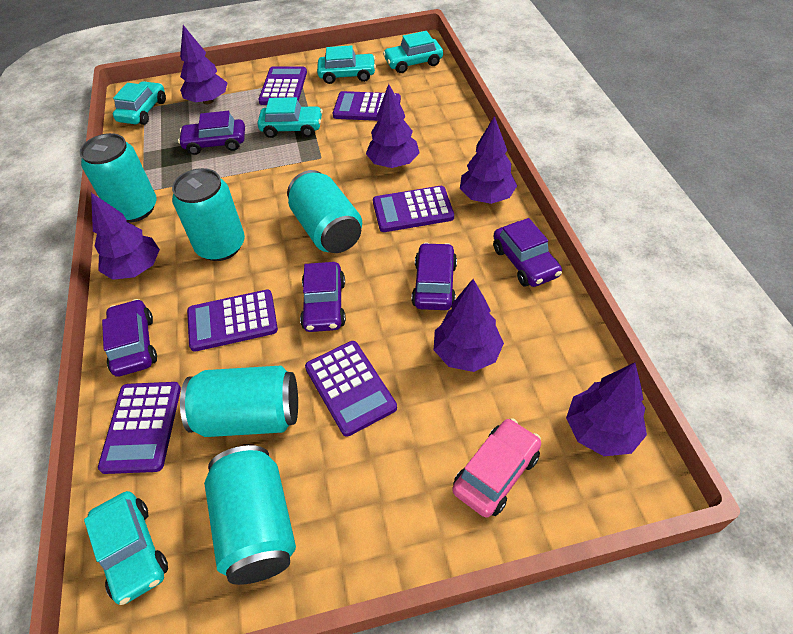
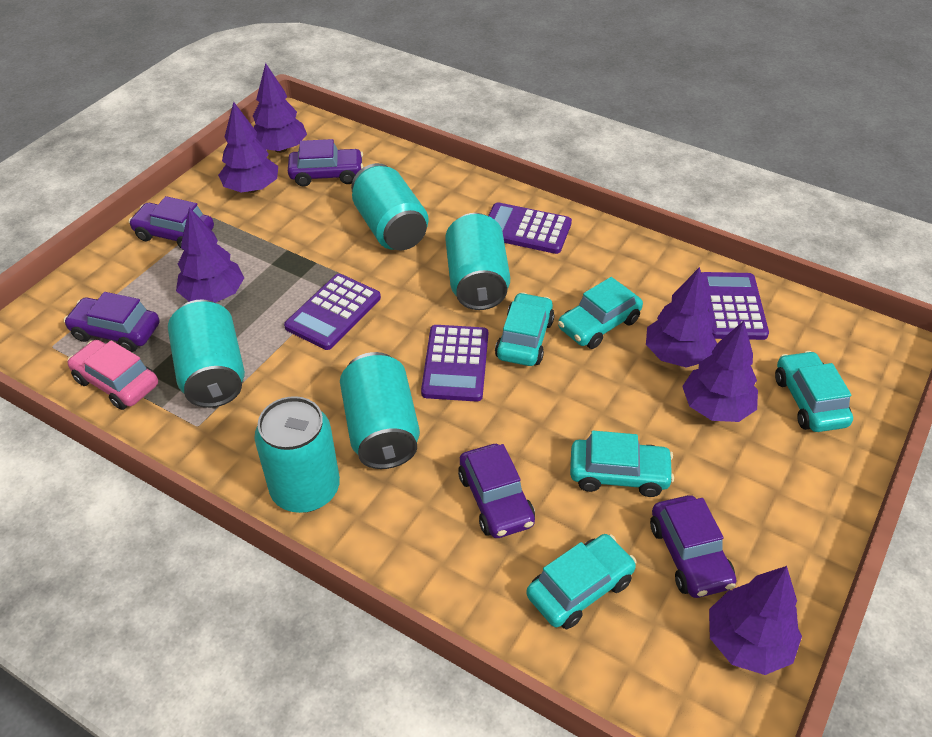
purple calculator: [98,382,181,474] [187,290,278,352] [258,66,307,105] [305,341,397,437] [333,91,401,121] [373,186,454,232] = 6 -> [284,274,381,350] [421,325,488,402] [488,202,572,254] [701,272,769,340] = 4

